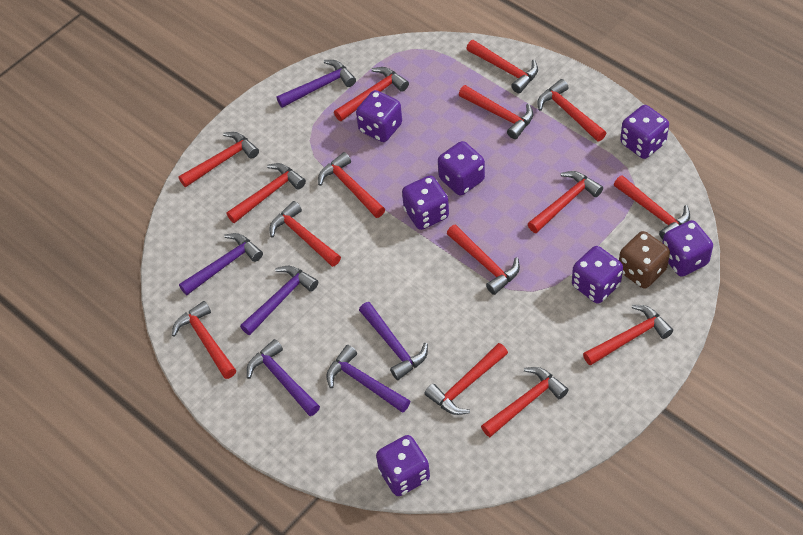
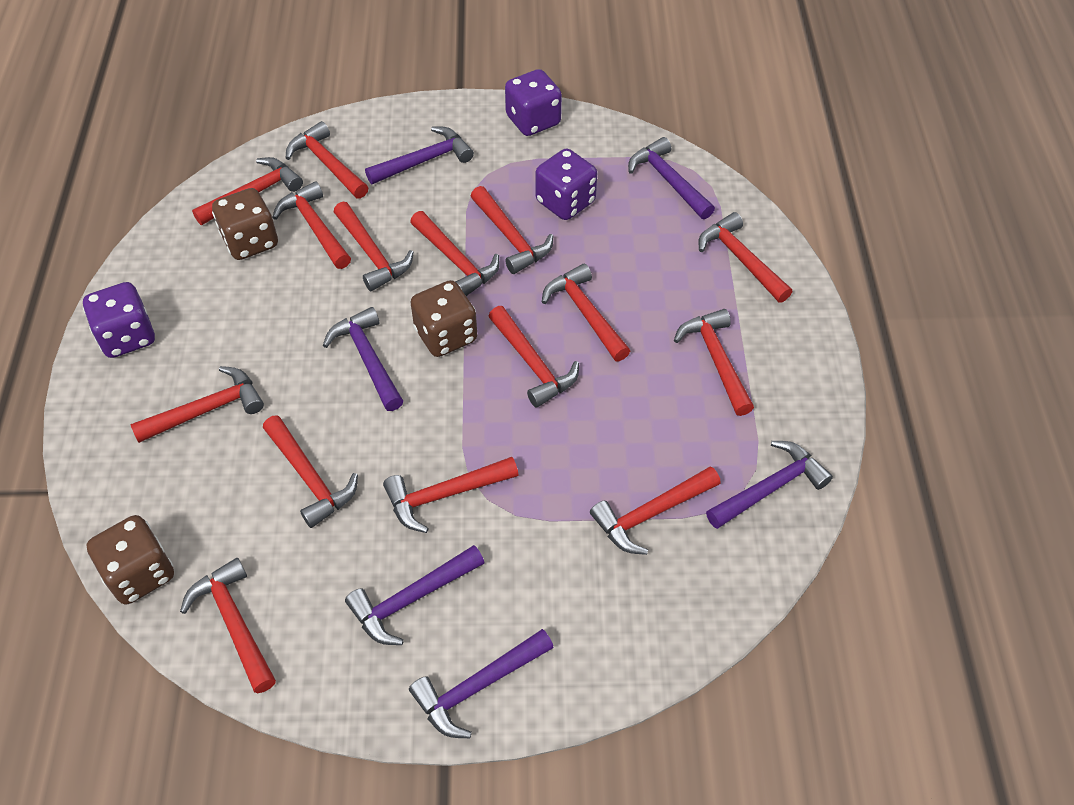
brown dice: [619,231,670,289] = 1 -> [86,515,174,605] [212,188,278,260] [410,280,477,357] = 3
purple dice: [356,90,402,142] [376,435,430,496] [402,175,449,230] [438,141,485,195] [572,246,623,303] [620,105,669,159] [662,220,713,277] = 7 -> [83,282,155,358] [505,69,562,136] [535,148,597,220] = 3

